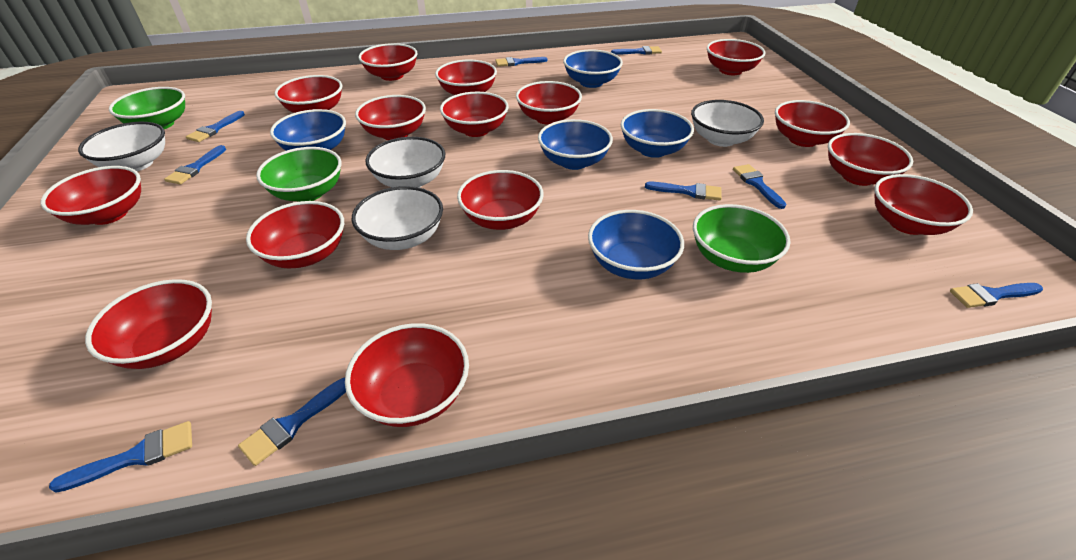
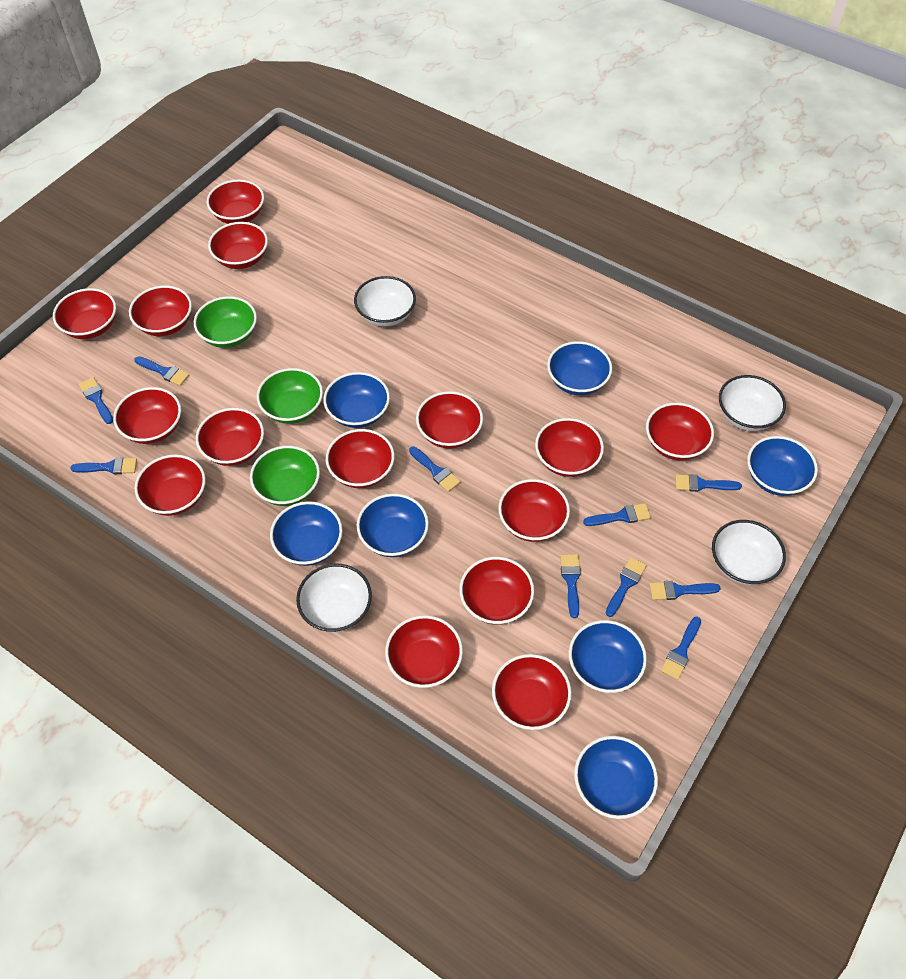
blue bowl: [270,109,346,151] [538,119,613,170] [563,50,623,88] [588,210,684,279] [621,109,694,158] = 5 -> [270,501,343,566] [324,372,390,428] [357,493,429,557] [547,341,612,395] [569,620,647,693] [574,736,658,819] [747,436,818,496] = 7
blue brush: [49,421,192,493] [164,145,226,185] [186,111,245,142] [238,378,346,466] [495,57,548,67] [611,46,662,55] [645,182,722,201] [733,164,786,209] [950,283,1043,308] = 9 -> [70,457,137,474] [79,377,113,424] [134,356,189,386] [409,447,461,492] [560,554,581,618] [583,503,651,526] [606,557,647,617] [649,581,721,600] [661,617,701,680] [675,474,742,492] = 10

